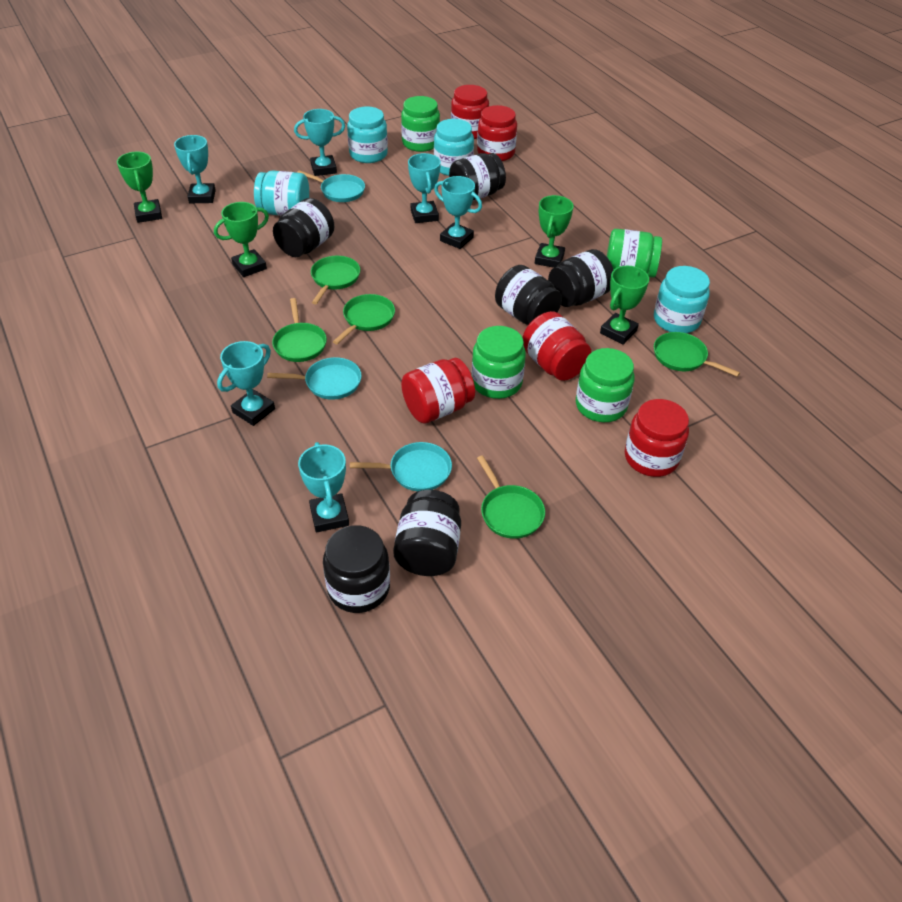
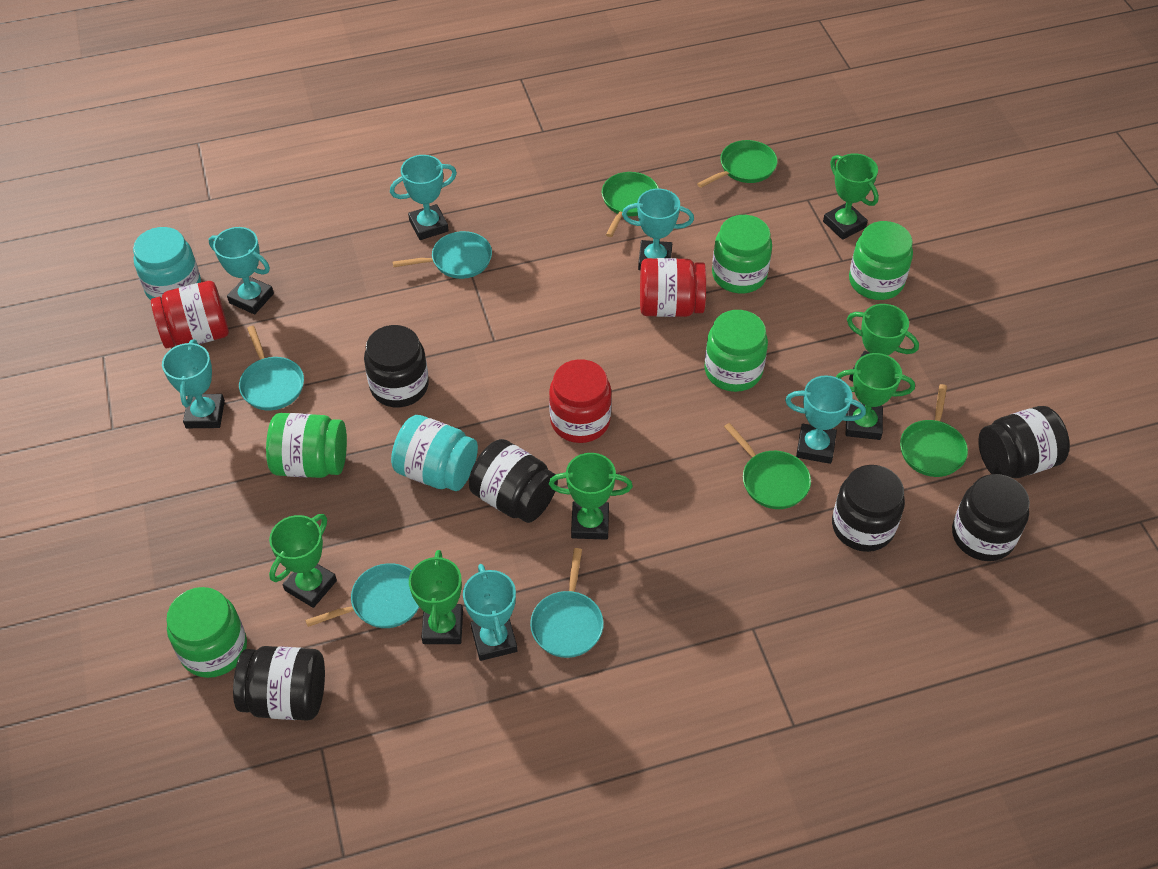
green jar: [401,96,440,152] [472,326,526,399] [576,348,635,422] [607,229,662,278] = 4 -> [166,587,247,678] [266,413,347,478] [704,310,768,392] [712,215,772,293] [849,221,913,300] = 5
green pan: [272,298,327,362] [311,256,360,305] [333,294,395,344] [477,455,545,539] [654,332,740,377] = 5 -> [602,172,659,237] [697,140,778,188] [724,423,811,509] [900,384,968,477] = 4
green trophy: [117,152,162,223] [214,202,269,277] [535,195,574,268] [600,266,649,345] = 4 -> [269,514,337,608] [409,550,463,644] [549,453,633,540] [823,153,879,240] [836,353,915,440] [847,304,919,381] = 6
red jar: [401,358,475,424] [451,85,489,139] [477,105,517,161] [522,311,591,381] [625,399,689,477] = 5 -> [151,281,229,348] [549,359,612,443] [640,258,706,317] = 3
turquoise jar: [254,170,309,216] [347,106,388,163] [434,119,474,176] [654,266,710,333] = 4 -> [133,227,201,300] [391,415,478,491] = 2
turquoise pan: [267,357,362,400] [297,170,365,202] [350,442,452,491] = 3 -> [239,326,304,411] [305,563,419,628] [393,231,492,279] [530,548,604,658] = 4

